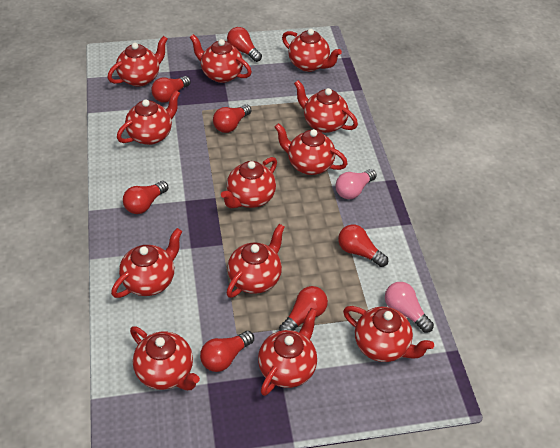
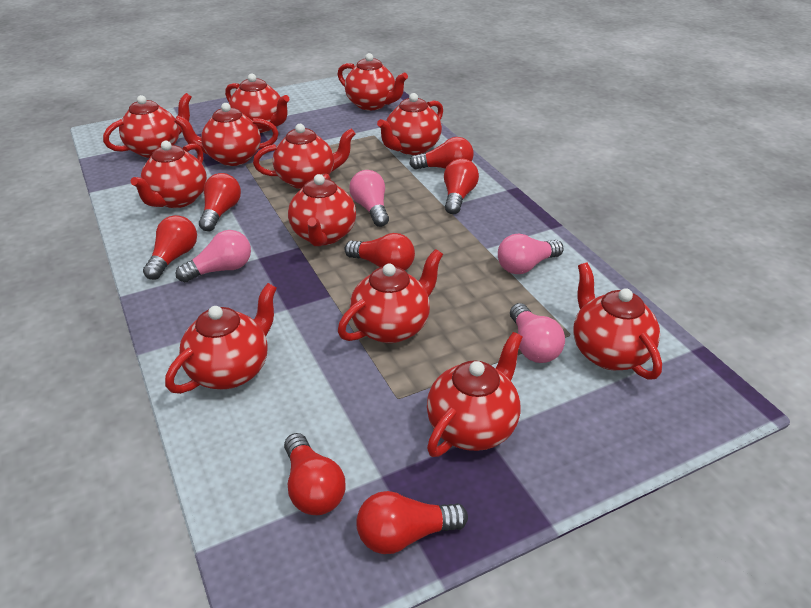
pink light bulb: [335,169,377,199] [385,282,434,333] = 2 -> [176,230,251,282] [349,170,389,227] [498,234,564,274] [510,303,565,363] = 4

